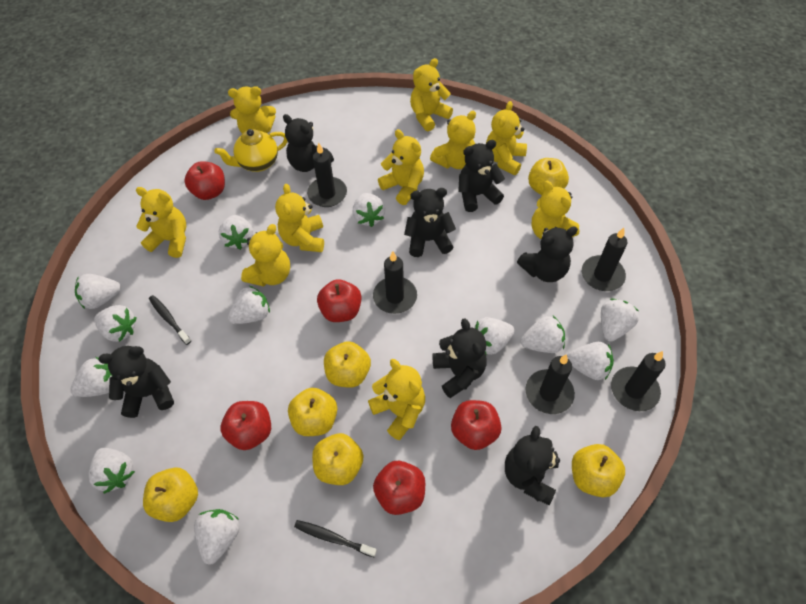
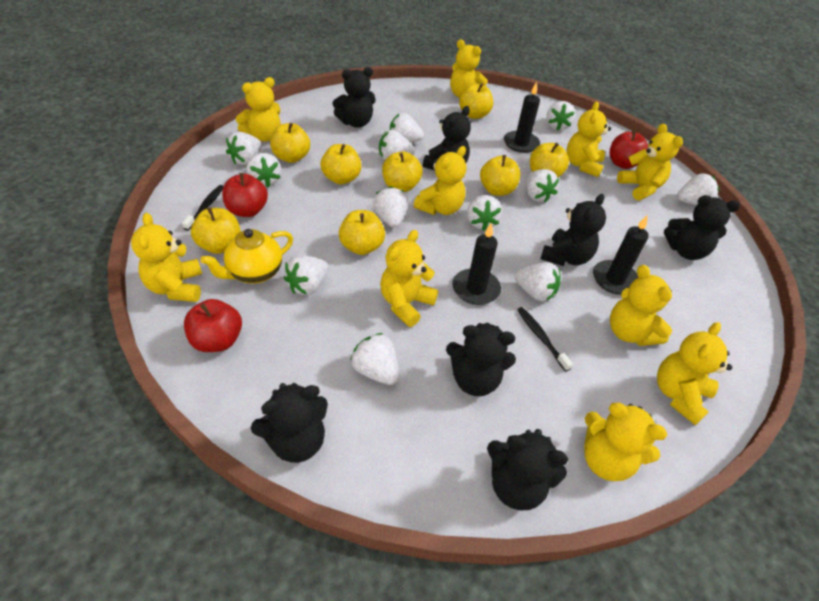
black candle: [307,143,347,207] [373,251,417,314] [525,354,575,414] [582,228,628,291] [611,351,666,411] = 5 -> [452,223,501,305] [504,82,540,153] [593,215,649,295] = 3
red apple: [184,161,225,200] [220,401,271,450] [317,279,361,322] [373,461,425,515] [451,400,501,450] = 5 -> [184,299,242,352] [222,173,268,217] [610,130,648,169] = 3
yellow apple: [143,468,198,522] [288,388,337,436] [312,433,363,485] [324,341,371,388] [528,158,569,195] [572,444,625,497] = 6 -> [191,208,241,254] [270,123,310,163] [321,144,361,185] [339,210,385,255] [382,151,423,192] [459,83,493,119] [480,155,520,196] [530,143,569,178] = 8

